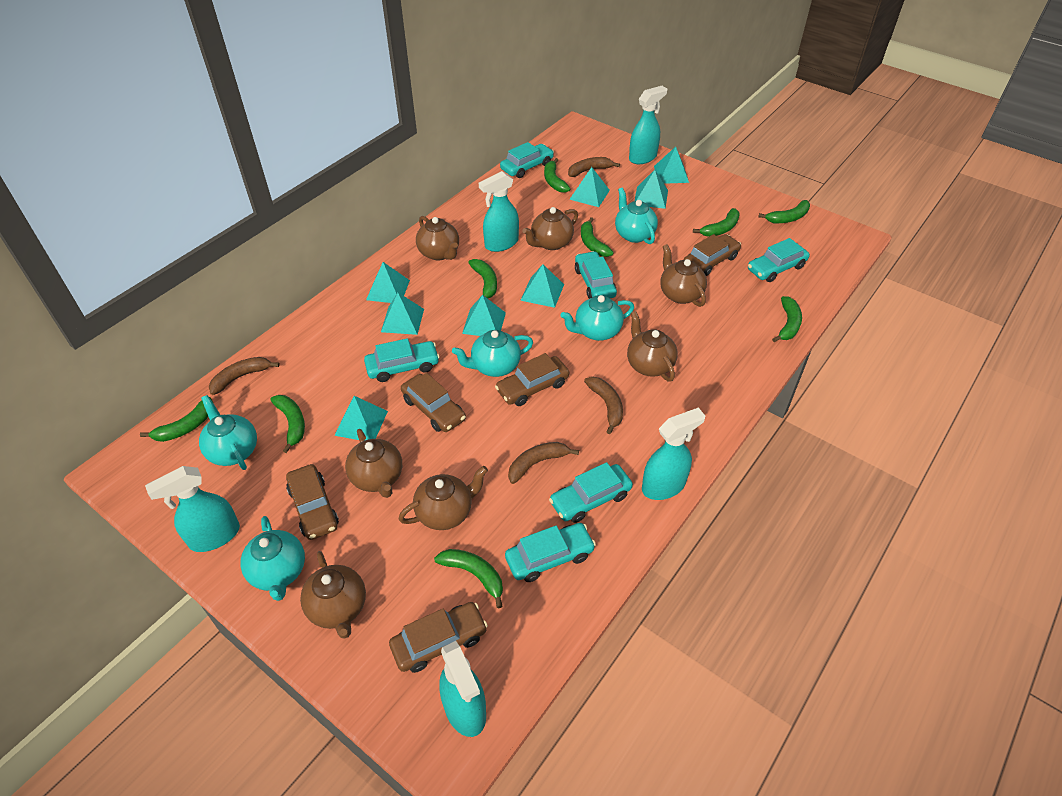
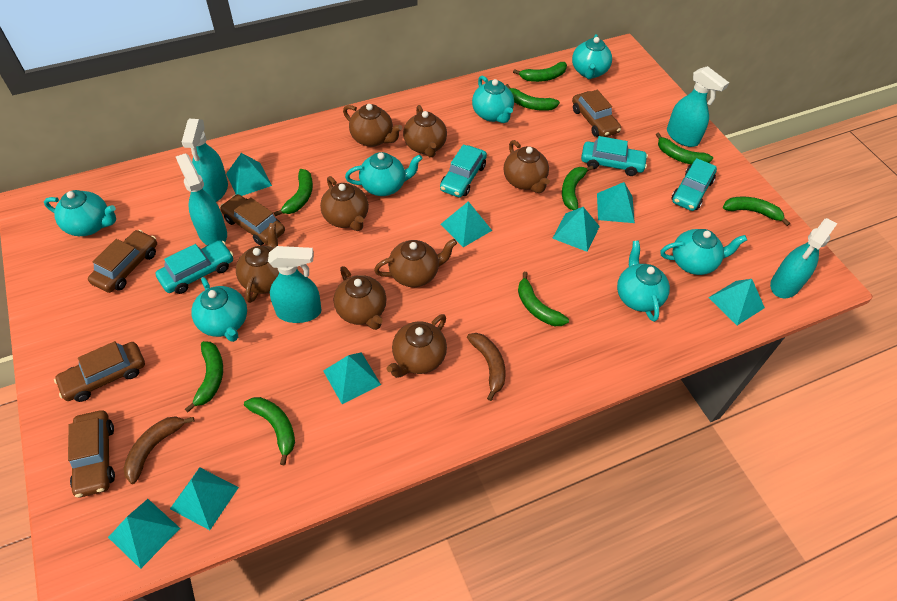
brown banana: [209,357,280,395] [508,442,579,484] [568,157,620,177] [584,377,623,434] = 4 -> [123,416,194,484] [467,333,506,401] = 2
brown teapot: [300,551,366,639] [345,429,402,498] [399,466,488,530] [416,216,459,260] [522,207,578,250] [627,311,678,382] [660,244,707,307] = 7 -> [236,223,279,303] [320,176,369,231] [334,266,387,330] [343,104,402,147] [374,239,457,287] [387,314,447,378] [403,105,447,157] [504,140,550,193] = 8
turquoise car: [364,338,440,382] [500,142,554,178] [505,523,596,582] [549,462,633,523] [575,251,617,299] [748,238,810,282] = 6 -> [155,240,233,294] [440,145,487,197] [581,136,648,176] [671,158,717,211] = 4
turquoise teapot: [199,395,257,470] [241,516,305,601] [452,330,533,377] [561,295,634,341] [615,188,658,244] = 5 -> [44,190,116,236] [191,277,247,342] [345,152,423,196] [472,75,514,123] [572,34,612,79] [617,240,670,322] [660,229,747,275] = 7

